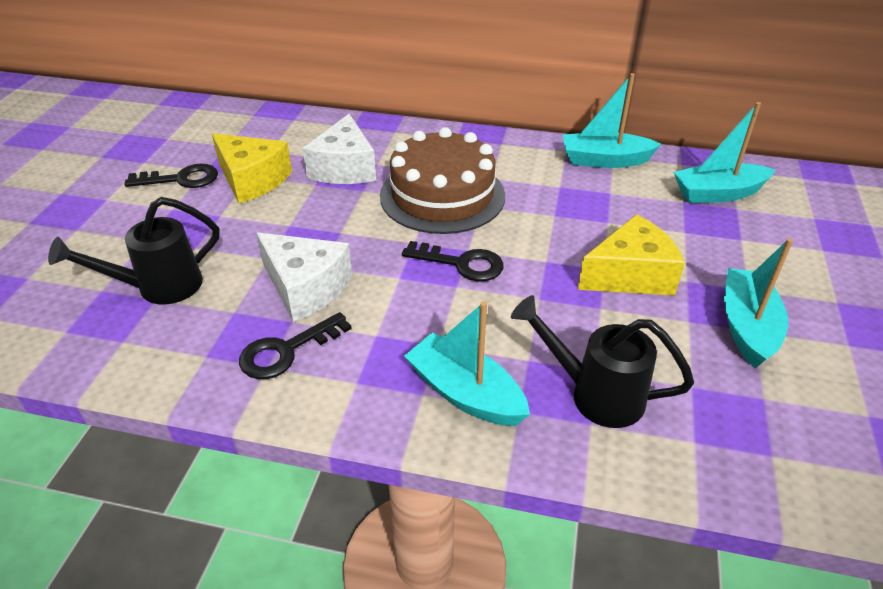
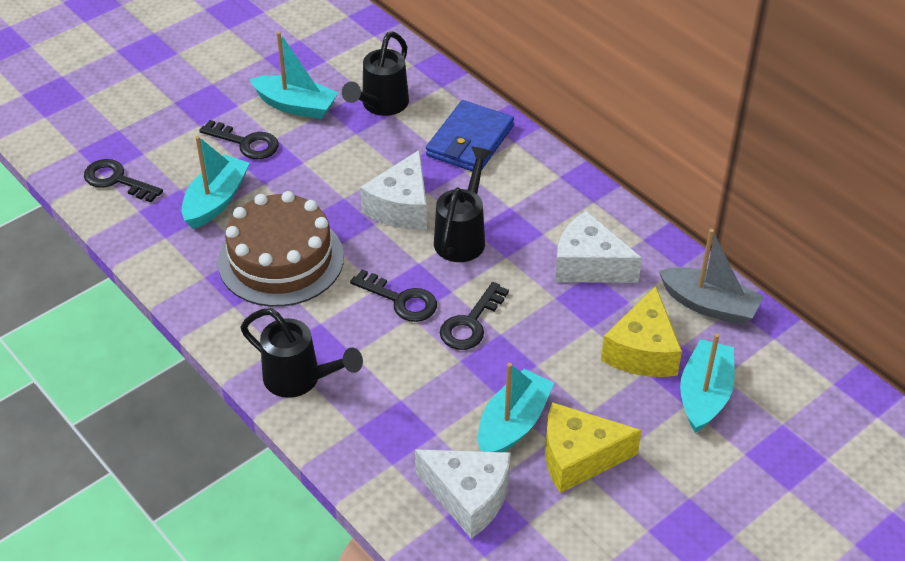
black key: [124,164,218,188] [239,312,352,379] [402,241,504,282] = 3 -> [84,159,163,202] [199,120,279,159] [350,270,437,322] [440,282,509,350] = 4
black watering can: [48,197,219,305] [511,295,694,428] = 2 -> [241,308,363,398] [342,32,409,116] [434,147,492,262] = 3
blue wallet: none = 0 -> [426,100,514,172] = 1
grey boat: none = 0 -> [659,229,764,325] = 1
white cheese: [256,232,352,322] [303,114,376,184] = 2 -> [360,150,427,230] [415,449,511,539] [555,210,642,283] = 3

